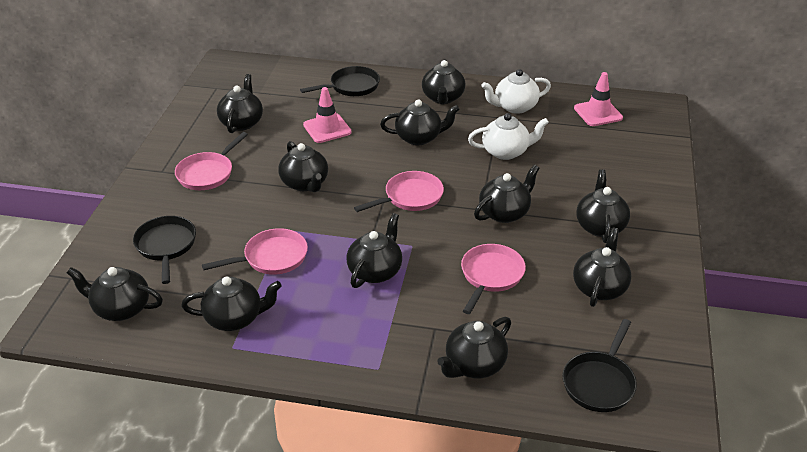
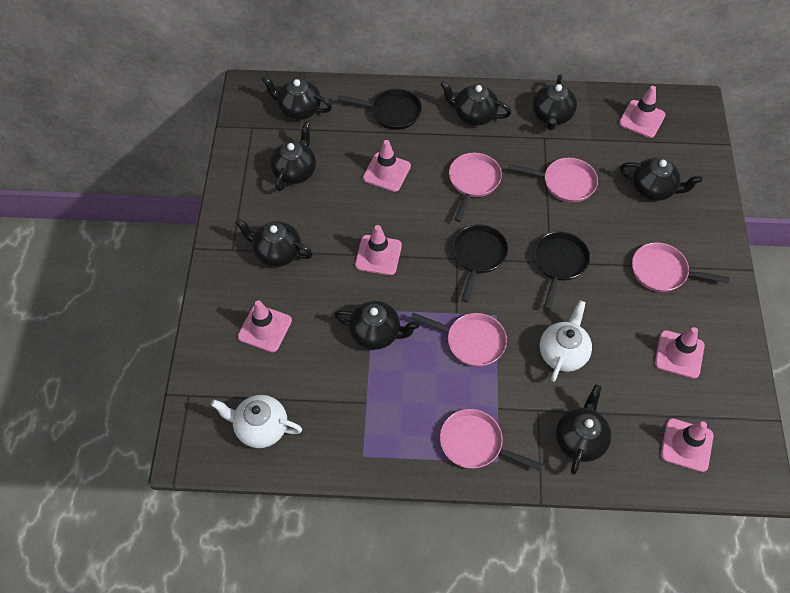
black teapot: [67,267,163,321] [181,276,282,331] [217,74,263,133] [278,141,328,192] [346,213,402,288] [380,99,460,145] [422,59,465,105] [437,317,511,378] [474,165,540,223] [573,228,631,307] [576,169,630,243] = 11 -> [235,218,313,267] [261,75,332,120] [270,122,316,191] [334,301,419,350] [440,81,511,126] [533,74,577,130] [556,384,612,475] [620,158,702,201] = 8
pink pan: [175,132,248,190] [202,228,308,275] [354,171,444,212] [461,244,526,314] = 4 -> [411,313,507,367] [440,409,543,471] [449,153,502,222] [509,158,598,203] [632,243,730,292] = 5
pink traffic cone: [303,87,352,143] [574,72,623,126] = 2 -> [238,300,292,352] [355,225,402,275] [363,140,411,192] [619,86,666,138] [655,327,705,379] [661,418,713,472] = 6

